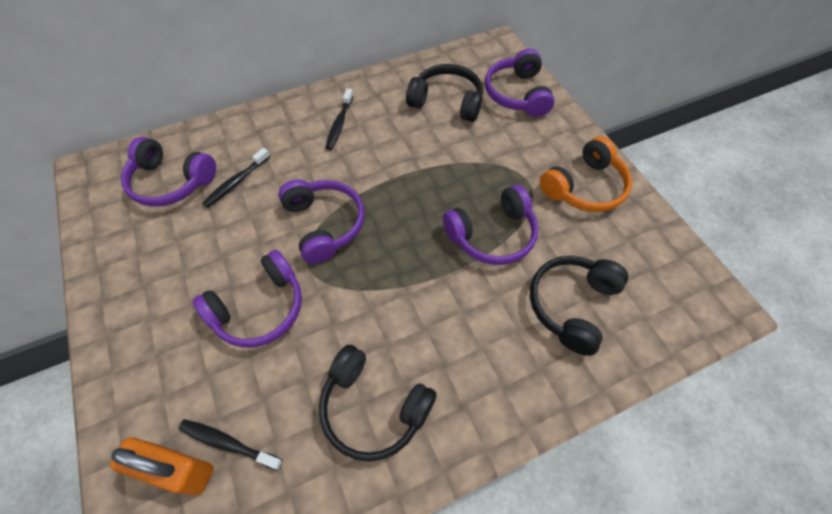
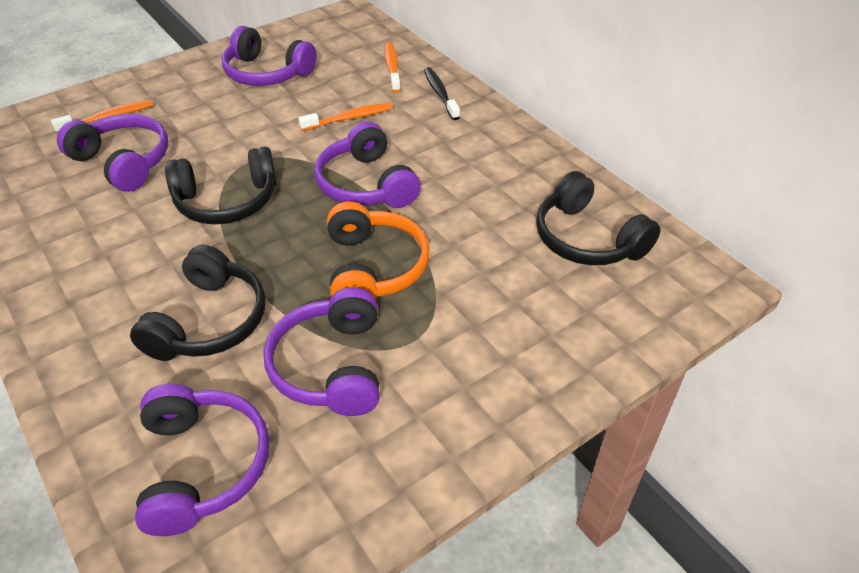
black toothbrush: [179,419,283,471] [202,148,270,208] [325,89,353,150] = 3 -> [424,67,460,120] = 1
orange padlock: [110,437,214,495] = 1 -> none = 0
orange toothbrush: none = 0 -> [51,100,153,133] [298,103,393,131] [384,42,401,93] = 3

